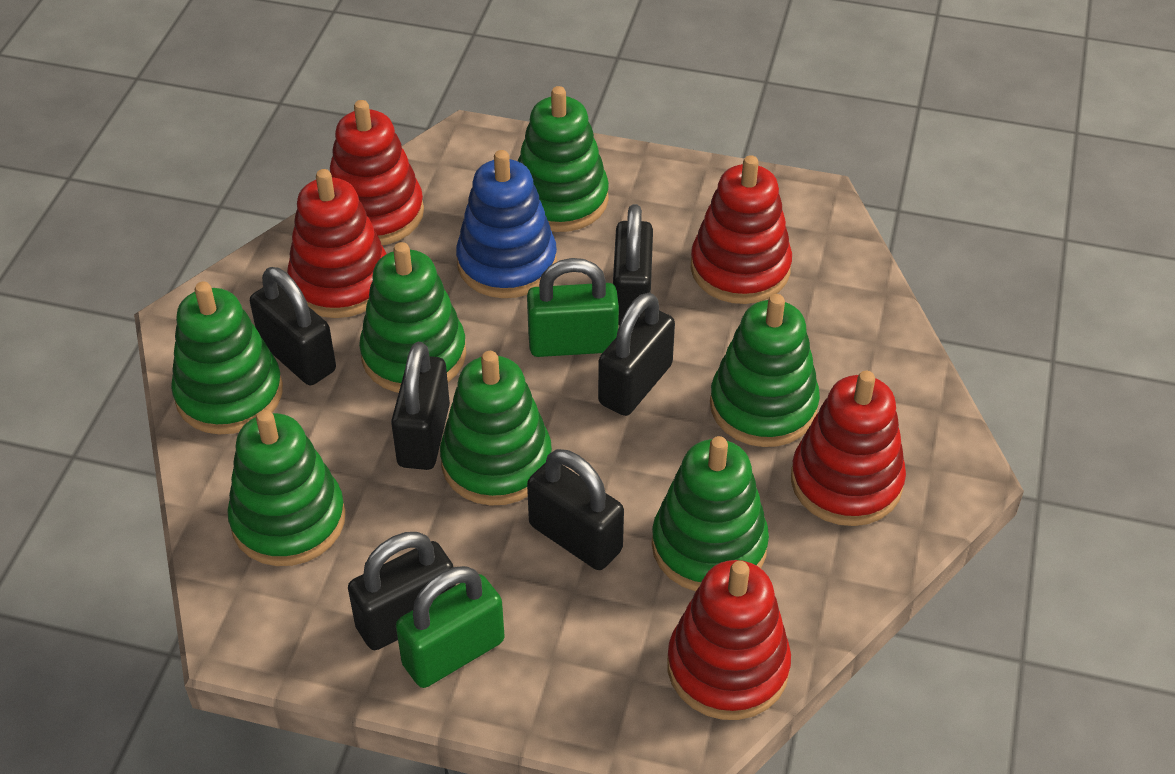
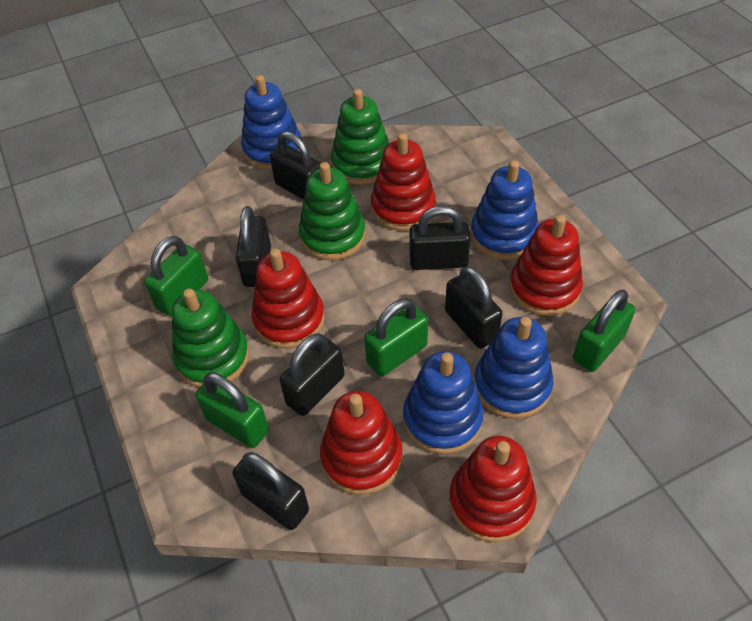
blue stacking toy: [456,150,557,298] = 1 -> [241,75,301,170] [403,351,484,454] [471,160,539,259] [474,317,554,419] = 4
green padlock: [396,566,505,688] [527,258,619,357] = 2 -> [144,236,208,316] [195,372,269,448] [364,298,428,376] [573,290,635,372] = 4
green stacking toy: [171,282,283,435] [227,410,345,566] [359,242,466,393] [440,351,552,506] [518,86,609,232] [652,436,769,591] [710,294,820,447] = 7 -> [172,288,250,388] [299,162,366,260] [331,89,389,185] = 3

